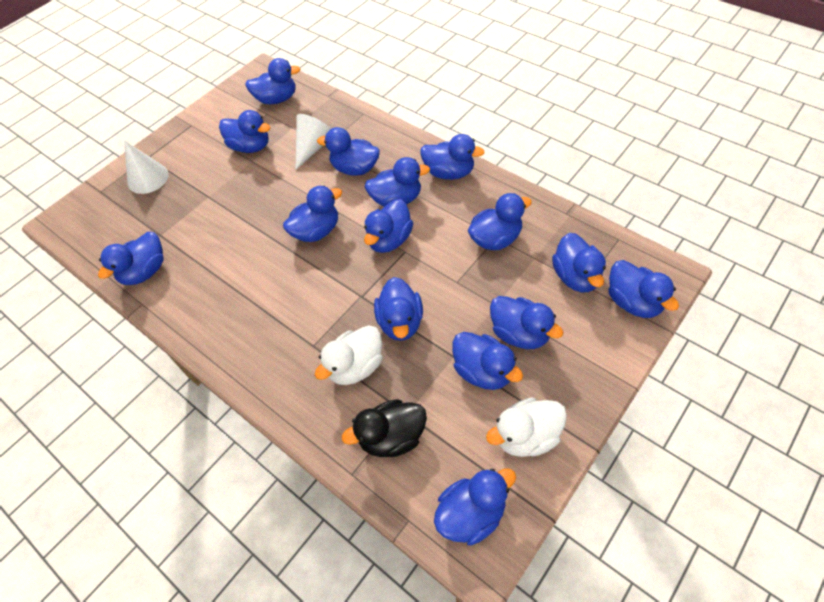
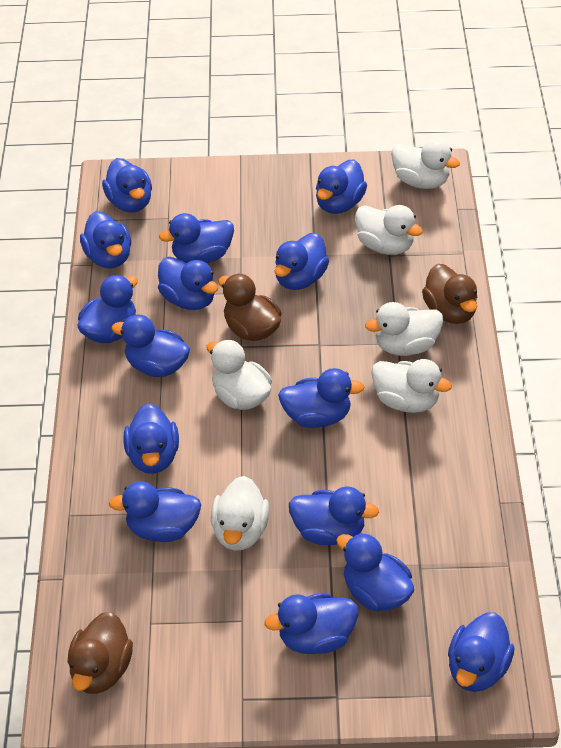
black duck: [342,399,427,457] = 1 -> none = 0
brown duck: none = 0 -> [68,612,133,694] [218,273,281,341] [422,264,477,324] = 3
white cone: [124,140,169,194] [296,114,331,169] = 2 -> none = 0
white duck: [315,325,383,385] [486,397,567,457] = 2 -> [207,339,272,410] [211,476,269,551] [355,205,423,255] [365,302,443,356] [371,359,452,413] [391,139,460,189] = 6

